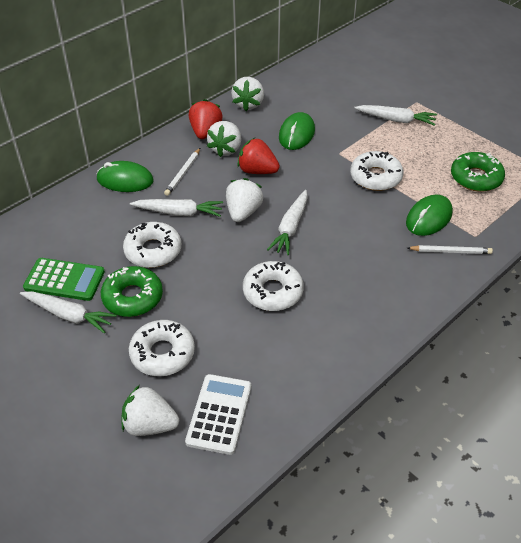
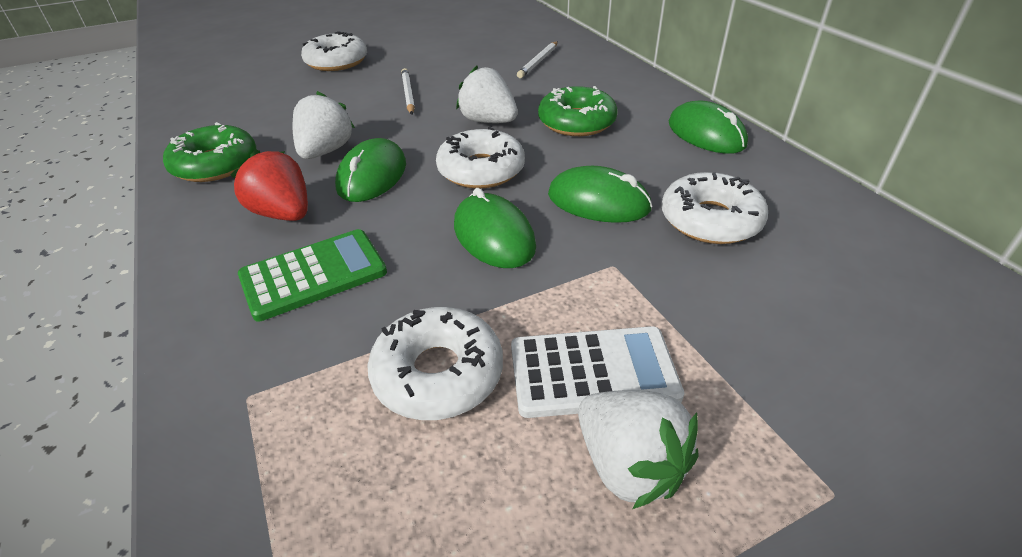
green mouse: [97,161,154,192] [279,112,315,150] [406,195,453,236] = 3 -> [335,138,406,202] [454,188,536,268] [548,166,652,223] [669,101,748,154] = 4
red strawberry: [189,99,223,139] [237,138,280,174] = 2 -> [230,149,308,221] = 1
white carrot: [20,291,117,334] [130,199,223,217] [267,190,308,255] [354,105,437,126] = 4 -> none = 0
white strawberry: [121,385,179,436] [207,121,241,157] [226,178,263,222] [231,77,264,111] = 4 -> [293,91,355,159] [456,66,518,123] [578,390,699,509] = 3

